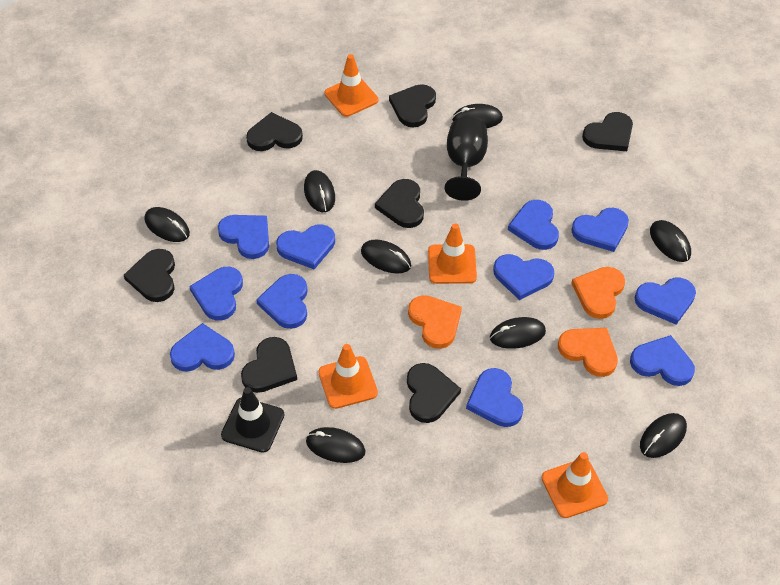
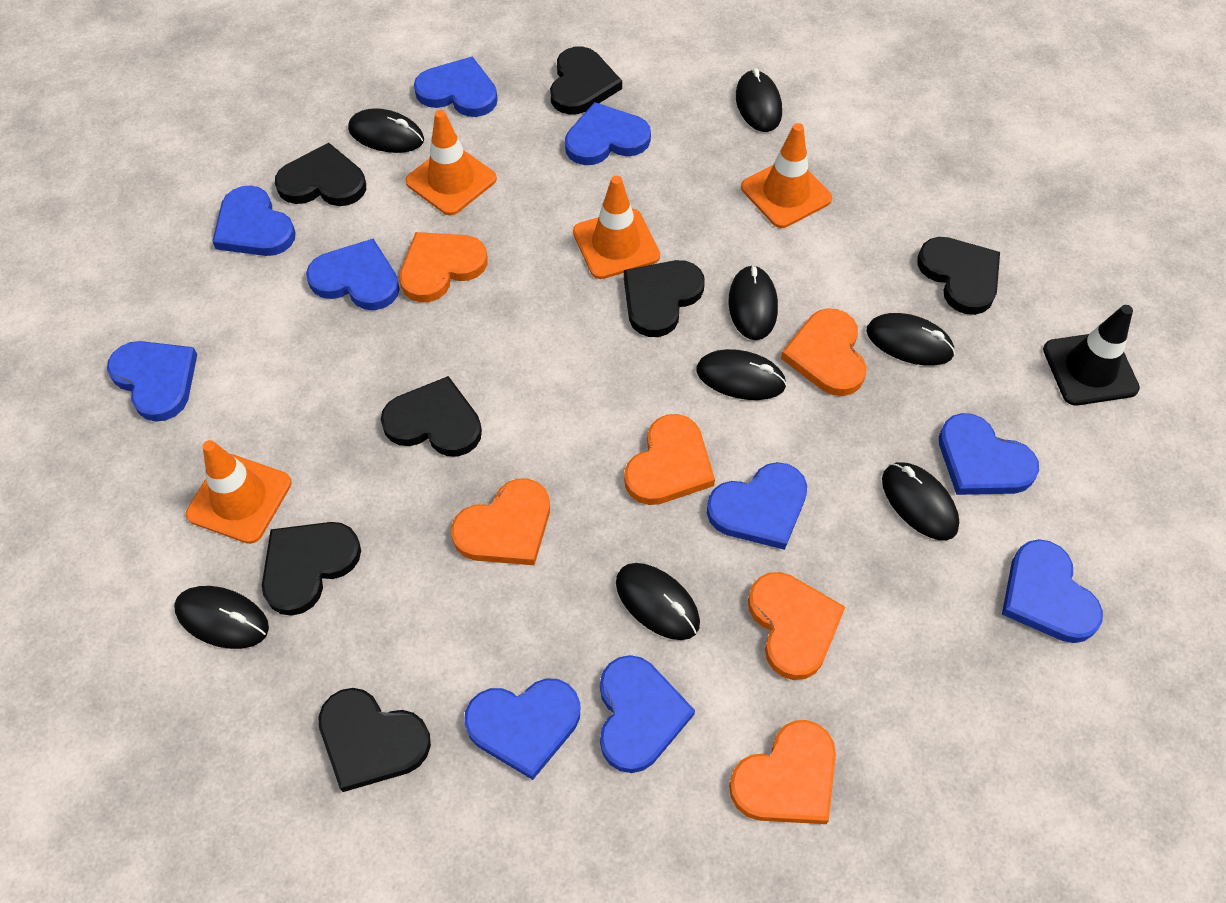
black goblet: [445,117,488,201] = 1 -> none = 0
blue heart: [170,323,235,372] [189,267,243,320] [218,215,269,259] [256,274,308,329] [276,224,335,269] [466,368,524,427] [493,254,554,300] [508,200,559,250] [571,208,629,252] [630,335,695,386] [634,278,696,325] = 11 -> [107,341,197,422] [212,185,296,256] [306,239,400,310] [414,56,498,117] [464,678,580,780] [565,102,651,165] [600,655,695,773] [707,462,807,550] [939,413,1039,495] [1002,539,1103,643] = 10
orange heart: [408,295,462,349] [558,328,618,377] [571,267,625,319] = 3 -> [399,232,488,302] [451,479,550,565] [624,414,715,505] [729,720,836,824] [748,572,845,680] [781,308,866,396] = 6

